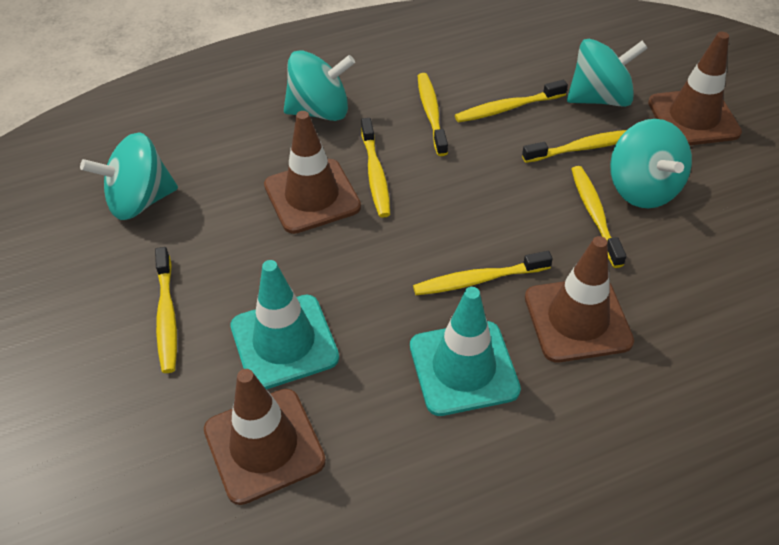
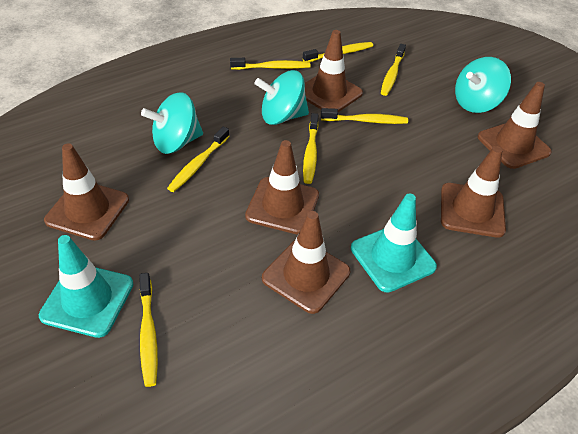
brown traffic cone: [204,369,326,505] [264,111,361,234] [525,236,634,362] [648,32,742,146] = 4 -> [44,143,129,241] [245,140,319,235] [262,211,350,314] [305,30,363,112] [441,146,506,238] [478,82,552,169] = 6
turquoise spinning top: [80,132,178,220] [284,50,355,121] [567,39,648,107] [610,119,692,208] = 4 -> [141,92,203,154] [254,70,309,125] [455,57,511,113] = 3

